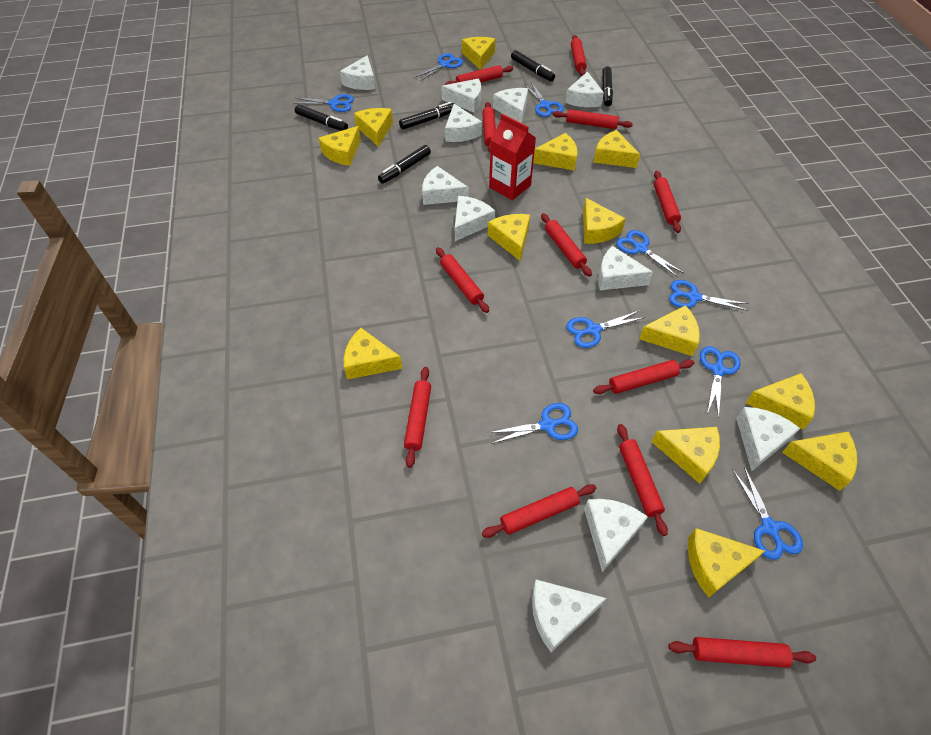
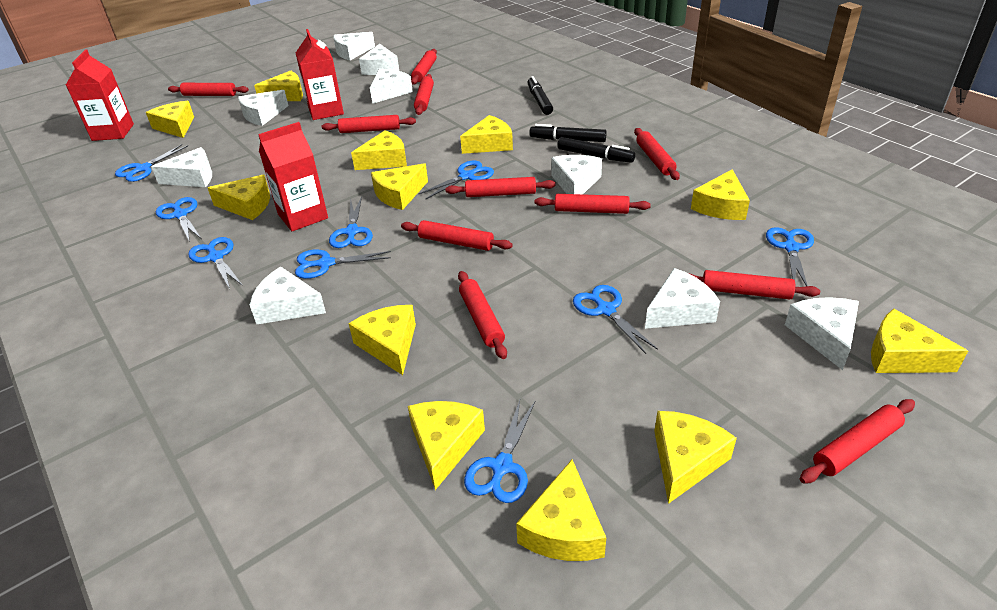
black marker: [295,104,348,131] [378,145,431,184] [399,102,454,130] [511,50,555,81] [602,66,613,106] = 5 -> [527,76,553,115] [529,124,607,142] [557,137,635,163] = 3
red carton: [489,114,536,200] = 1 -> [66,49,134,141] [258,122,328,231] [296,29,344,120] = 3
red rolling pin: [404,367,431,468] [436,247,489,313] [445,65,513,85] [482,102,496,152] [482,484,596,538] [541,213,592,277] [553,109,633,129] [571,35,587,76] [593,360,694,394] [617,424,668,536] [654,171,681,233] [668,637,816,668] = 12 -> [168,83,249,96] [322,115,416,133] [401,220,513,251] [411,49,437,85] [414,74,434,115] [445,177,556,197] [458,271,507,359] [534,194,651,214] [634,128,680,180] [688,270,820,299] [800,399,915,483] = 11
white cheese: [340,55,375,90] [422,166,468,205] [441,79,481,113] [445,104,482,142] [455,196,495,241] [493,88,528,123] [532,580,606,652] [565,71,604,107] [584,499,648,572] [598,246,653,291] [736,407,800,471] = 11 -> [151,147,212,187] [238,90,289,126] [250,267,326,324] [333,32,375,60] [359,44,399,75] [370,69,413,104] [551,155,602,194] [645,268,720,329] [785,297,859,370] = 9
yellow cheese: [319,126,361,166] [344,328,402,379] [354,108,393,147] [462,37,496,70] [488,214,530,261] [533,133,578,171] [583,198,626,244] [593,130,640,168] [639,305,700,356] [652,427,720,484] [688,528,765,598] [746,373,815,429] [782,431,857,491] = 13 -> [146,101,194,138] [208,175,270,220] [254,71,303,101] [349,305,416,375] [351,130,407,170] [371,163,428,210] [408,401,485,490] [460,115,513,154] [516,459,606,561] [654,411,737,504] [691,169,750,220] [871,309,968,373] = 12

